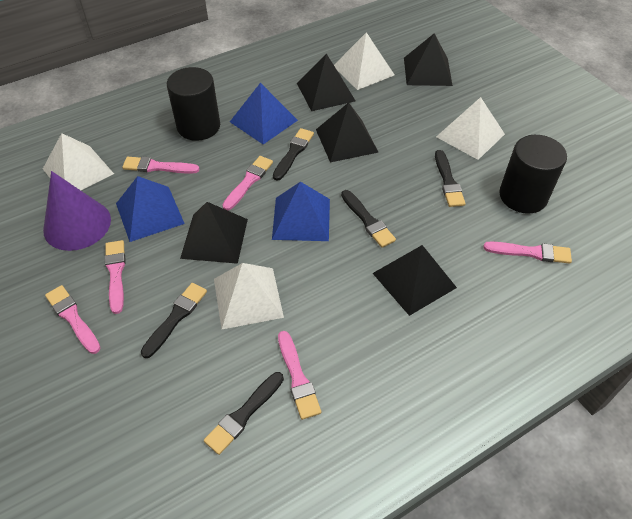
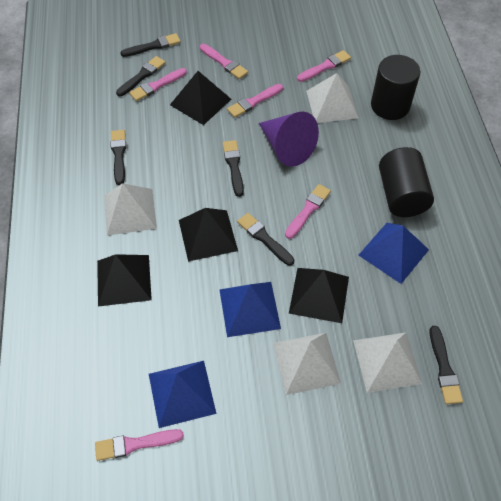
black brush: [141,283,207,358] [204,372,284,455] [273,128,314,181] [341,190,396,248] [435,150,465,207] = 5 -> [110,130,126,185] [116,56,166,97] [120,33,181,57] [223,140,244,197] [237,213,295,266] [430,326,463,404] = 6
black pyramid: [180,202,248,264] [297,54,355,111] [316,102,379,163] [373,245,457,316] [404,33,453,86] = 5 -> [97,254,152,306] [170,71,231,125] [179,208,238,261] [289,268,349,323] = 4

